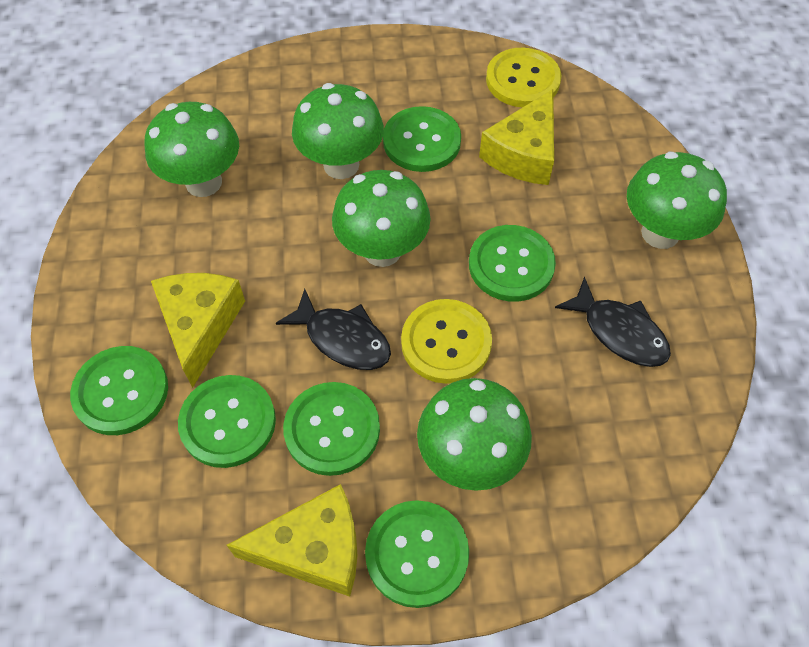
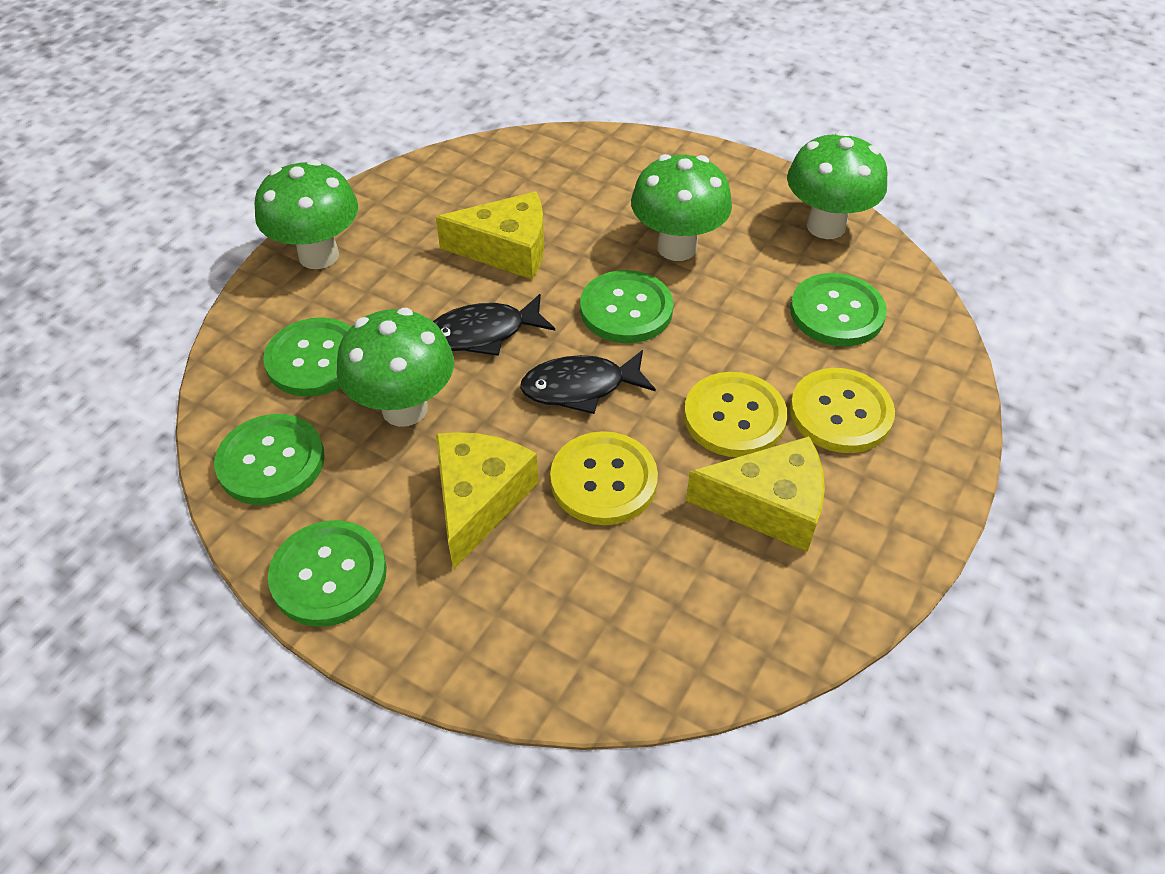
green button: [70,346,168,435] [178,375,276,468] [283,382,380,476] [365,500,469,608] [383,106,461,172] [469,225,556,302] = 6 -> [214,414,325,505] [263,317,351,397] [268,520,387,627] [580,270,674,343] [790,273,887,347] = 5
green mushroom: [145,102,239,197] [292,83,384,179] [332,170,431,267] [417,378,532,491] [627,152,727,249] = 5 -> [255,160,358,269] [337,308,454,427] [631,154,732,261] [787,131,888,239] = 4
yellow button: [401,299,492,384] [486,48,561,107] = 2 -> [550,431,658,525] [684,372,788,457] [790,368,895,453] = 3

